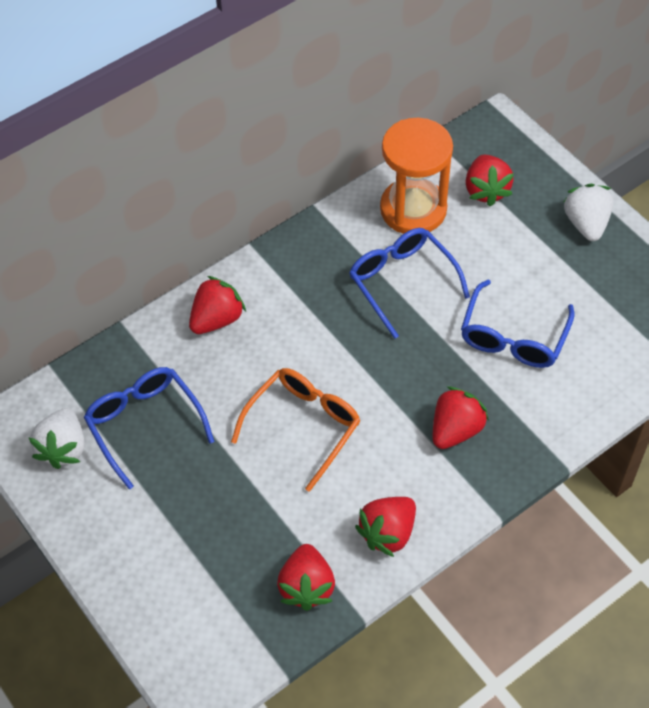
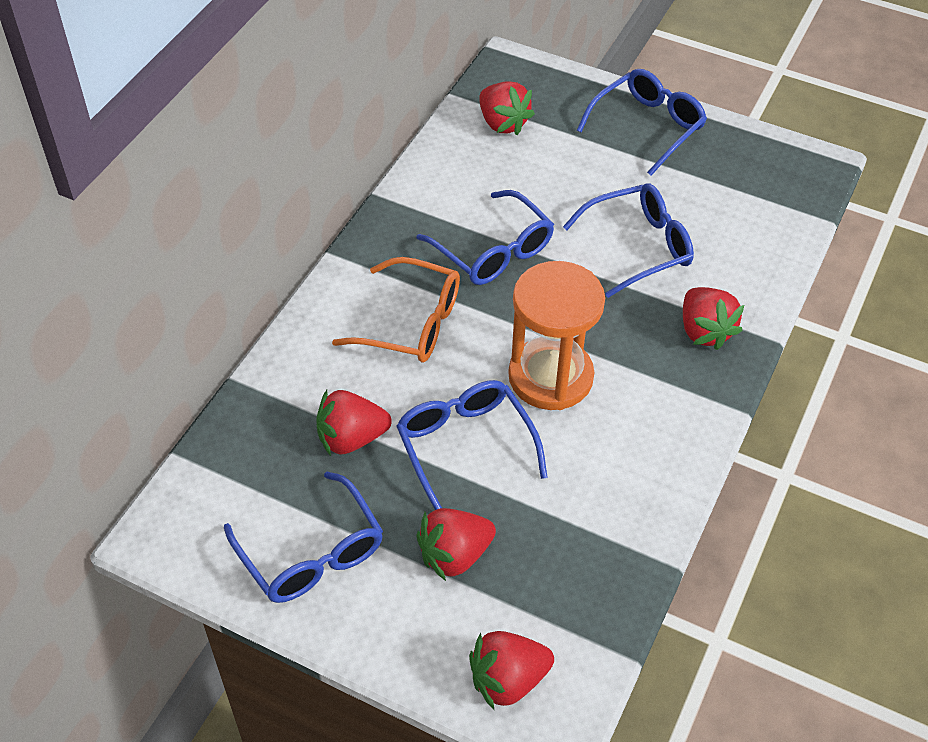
blue glasses: [84,367,215,490] [349,228,470,339] [461,280,575,368] = 3 -> [224,471,383,603] [396,380,548,510] [416,190,554,285] [563,183,694,298] [577,69,707,176] = 5
white strawberry: [28,408,84,469] [564,184,613,241] = 2 -> none = 0

